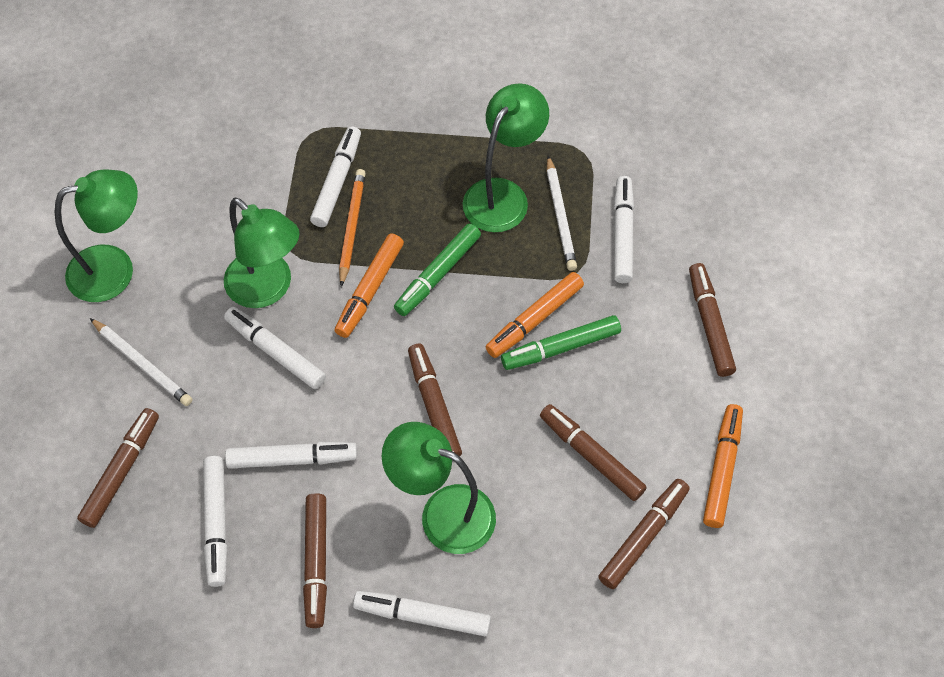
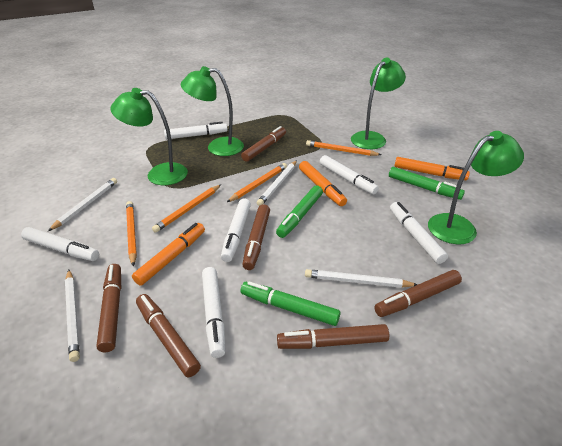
green marker: [394,223,481,316] [501,315,621,370] = 2 -> [240,281,341,326] [276,185,323,238] [389,167,465,200] = 3
orange pencil: [339,169,366,287] = 1 -> [126,201,137,266] [152,185,221,233] [227,163,287,202] [306,140,381,156] = 4
white pencil: [90,318,192,406] [547,155,577,271] = 2 -> [48,178,117,231] [65,270,80,362] [257,160,297,206] [305,269,418,288] = 4

